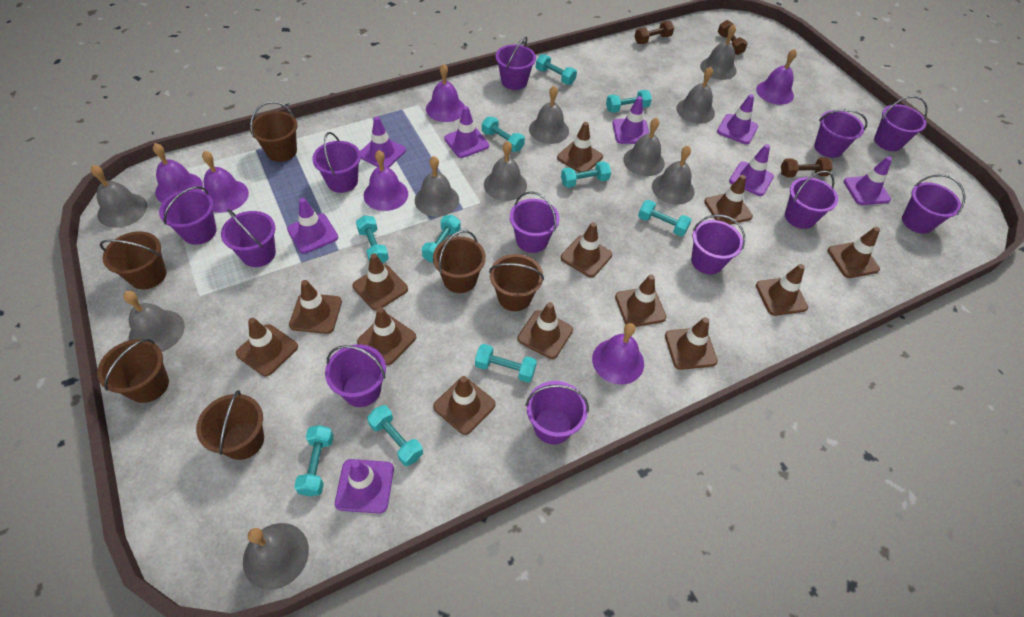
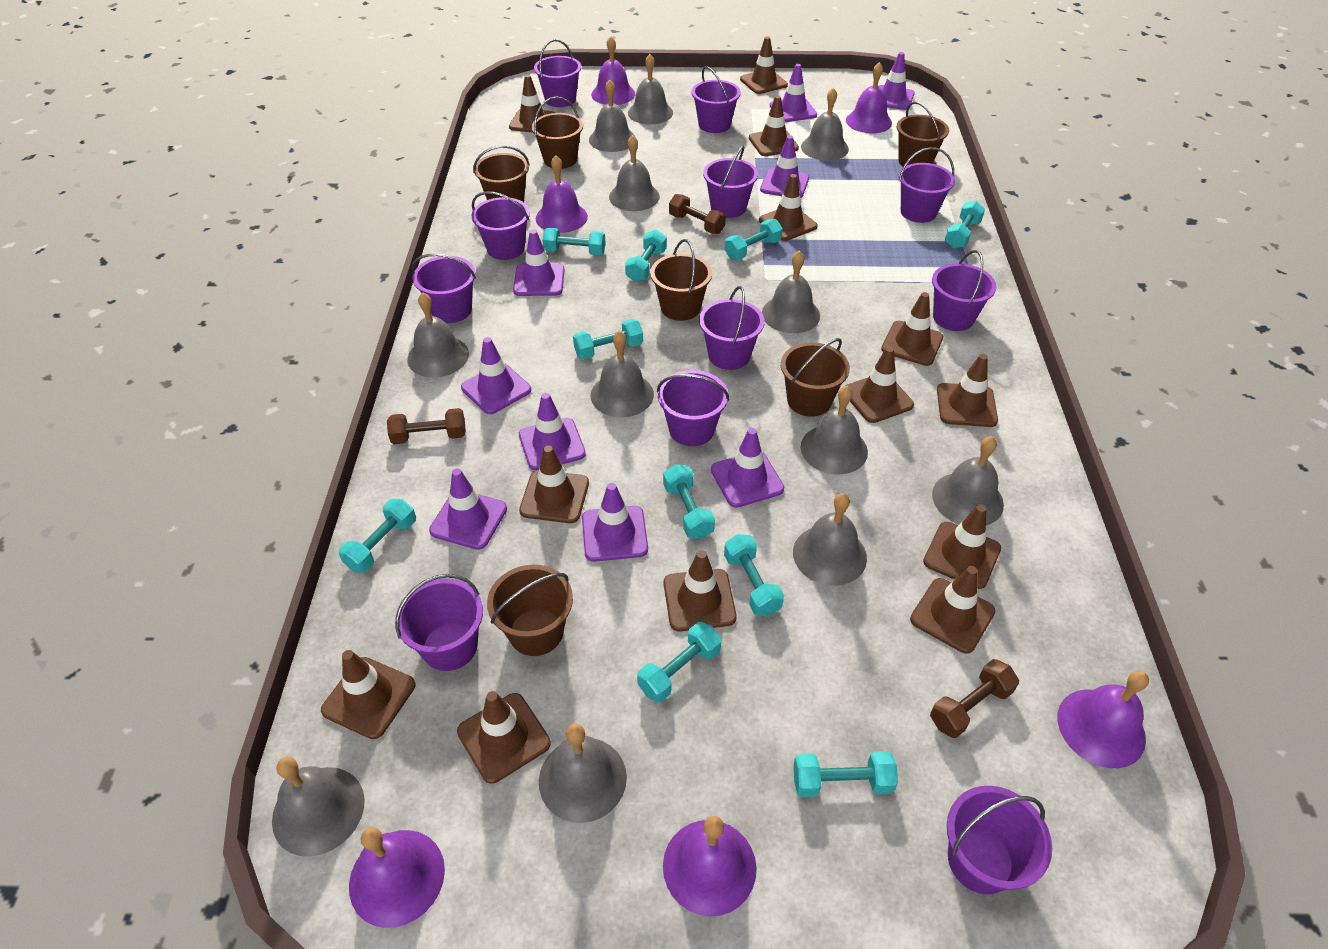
grey bell: [91,165,147,228] [123,291,185,352] [243,523,309,590] [415,156,459,217] [484,141,527,201] [529,85,569,144] [623,117,665,176] [652,146,695,205] [676,67,715,124] [700,25,737,80] = 10 -> [272,757,365,857] [407,293,469,378] [539,724,627,823] [589,79,635,152] [591,331,654,417] [609,135,660,211] [628,54,673,124] [762,250,820,333] [793,493,867,586] [801,88,849,161] [801,386,868,474] [932,436,1004,525] = 12
purple bucket: [159,186,217,245] [221,209,276,267] [312,132,361,193] [325,344,386,407] [496,37,536,90] [510,191,560,253] [525,381,589,444] [691,215,745,274] [785,171,838,229] [814,109,867,158] [874,96,928,151] [902,174,965,234] = 12 -> [395,574,483,671] [411,253,476,323] [472,191,530,260] [534,39,581,107] [657,370,729,446] [692,66,741,133] [699,286,765,370] [703,145,758,218] [899,147,955,223] [932,250,996,331] [947,786,1052,894] = 11
purple traffic cone: [287,198,338,253] [335,459,394,514] [360,116,406,168] [444,106,489,158] [613,96,650,144] [717,94,758,144] [729,144,774,196] [844,156,892,205] = 8 -> [429,468,507,550] [461,337,531,414] [513,230,565,296] [519,393,586,470] [582,483,648,562] [711,428,784,508] [760,135,809,198] [770,64,817,122] [878,52,915,110] = 9

